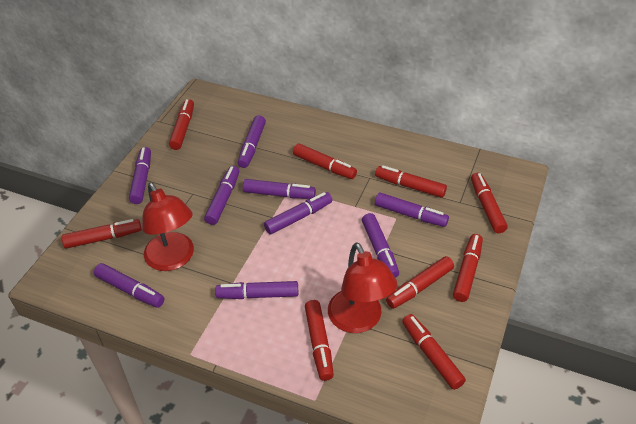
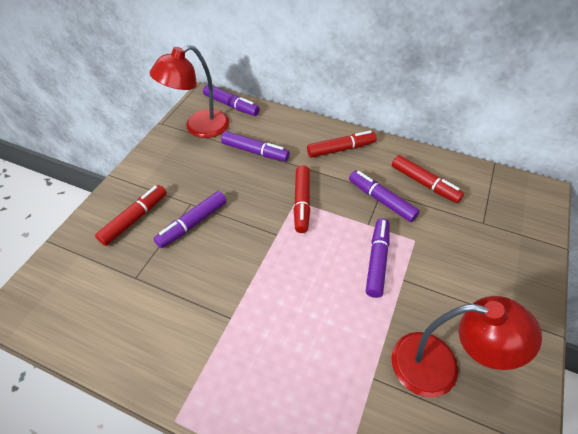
purple marker: [94,263,164,308] [129,147,151,204] [204,166,239,225] [215,281,298,299] [238,115,266,168] [243,179,316,199] [264,192,332,234] [362,213,399,278] [375,193,449,227] = 9 -> [153,191,226,248] [203,84,260,116] [221,131,290,161] [349,170,420,222] [366,218,390,298] = 5
red marker: [62,219,142,249] [169,99,194,150] [293,143,357,179] [305,300,334,381] [375,165,447,198] [386,256,454,309] [402,314,466,390] [453,234,483,302] [471,173,508,233] = 9 -> [95,185,166,246] [294,165,310,233] [307,130,377,158] [392,155,464,203] = 4

